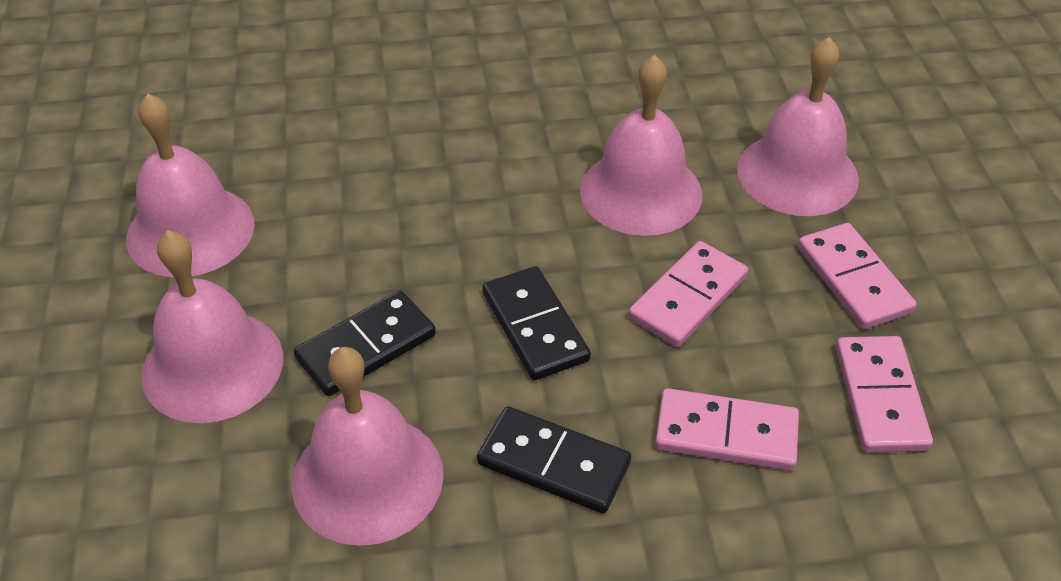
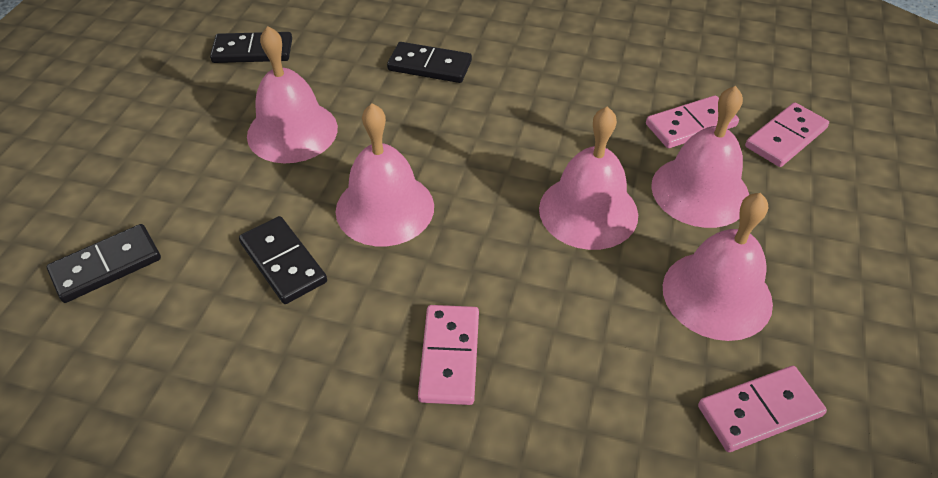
black domino: [294,291,436,396] [477,406,631,514] [482,266,591,380] = 3 -> [47,224,161,303] [210,32,292,63] [239,216,327,304] [387,42,472,83] = 4

